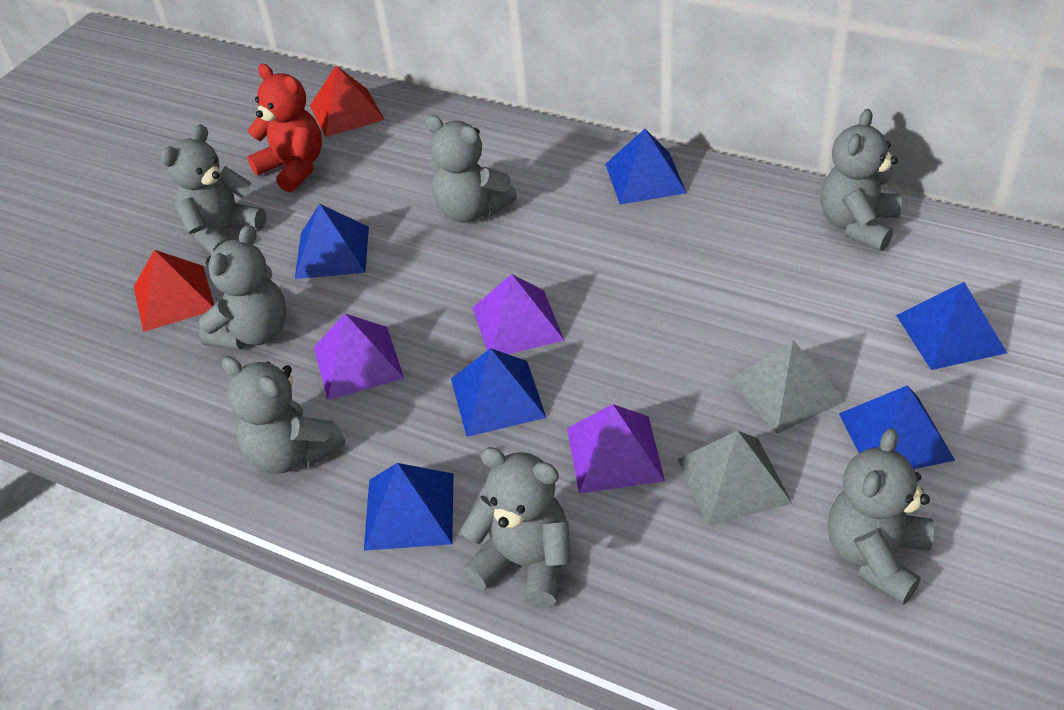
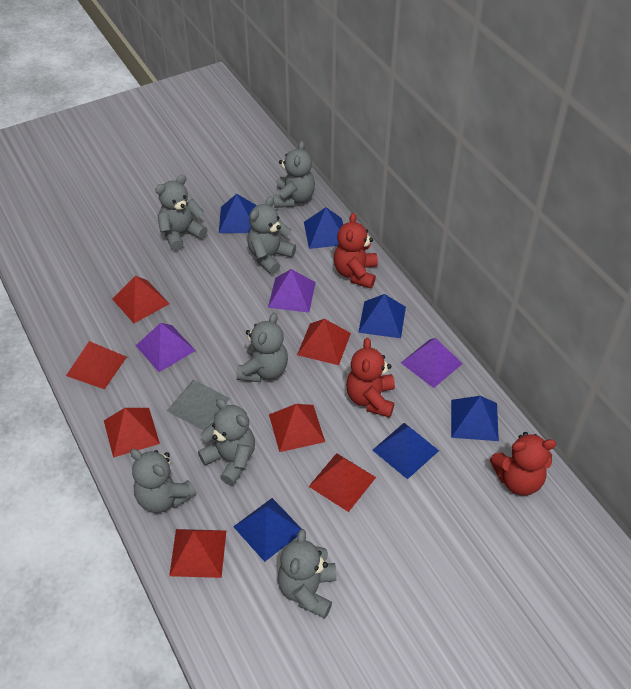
grey pyramid: [678,431,792,526] [729,340,845,434] = 2 -> [167,380,230,430] = 1
red pyramid: [134,250,214,332] [310,66,385,137] = 2 -> [66,341,127,389] [104,408,160,458] [112,276,169,323] [169,529,226,578] [269,404,325,452] [297,319,351,365] [308,453,376,512] = 7
red teddy bear: [247,64,322,192] = 1 -> [334,213,378,288] [346,338,395,417] [490,432,556,496] = 3

